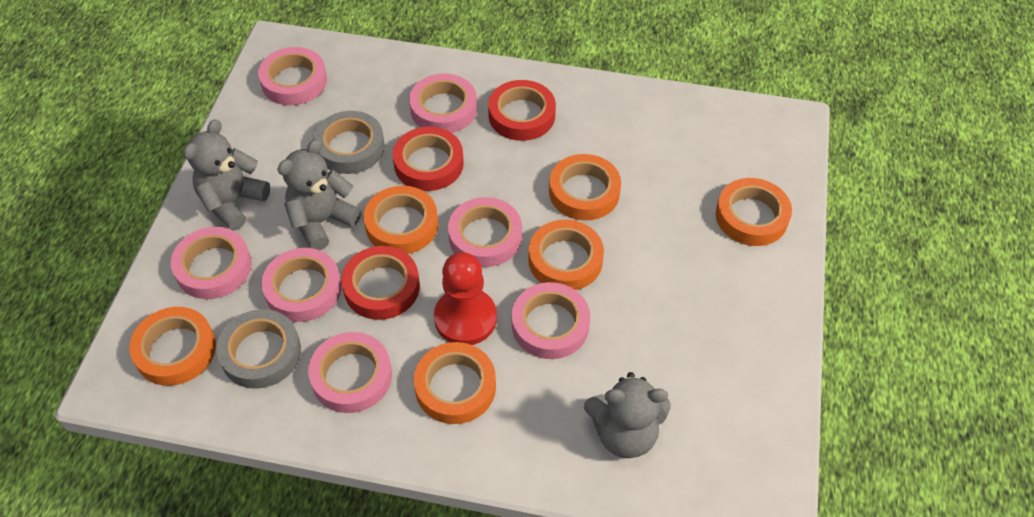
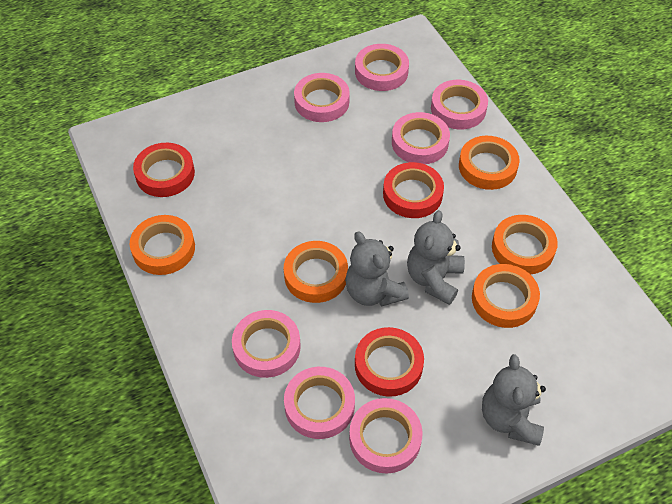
grey tape: [216,309,301,389] [313,111,385,174] = 2 -> none = 0
orange tape: [129,307,216,386] [364,186,438,254] [414,342,496,424] [528,220,604,290] [549,154,621,220] [716,178,792,246] = 6 -> [130,215,195,275] [284,241,348,303] [459,136,520,190] [472,264,540,328] [492,215,558,275] = 5
red pawn: [434,252,497,345] = 1 -> none = 0

